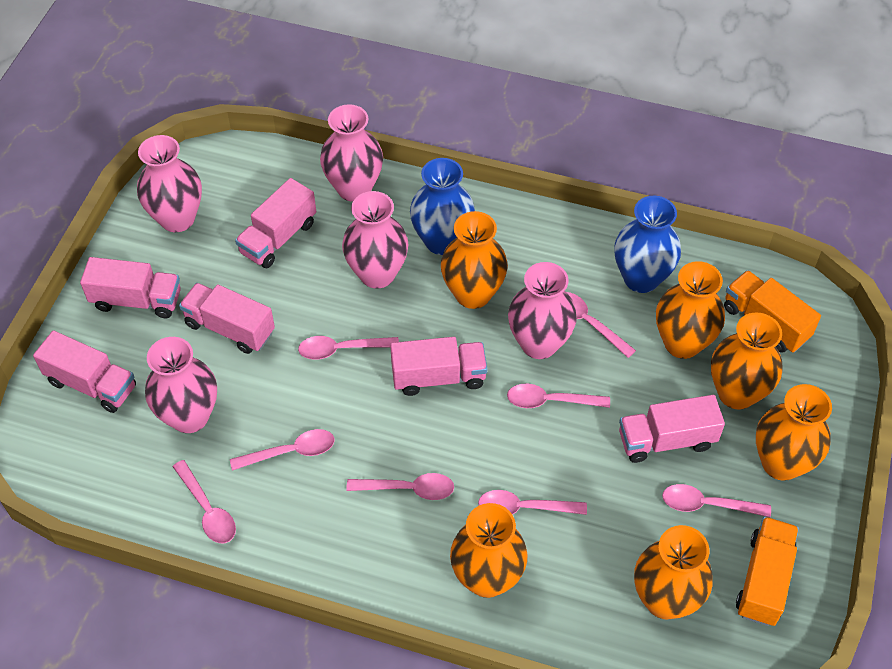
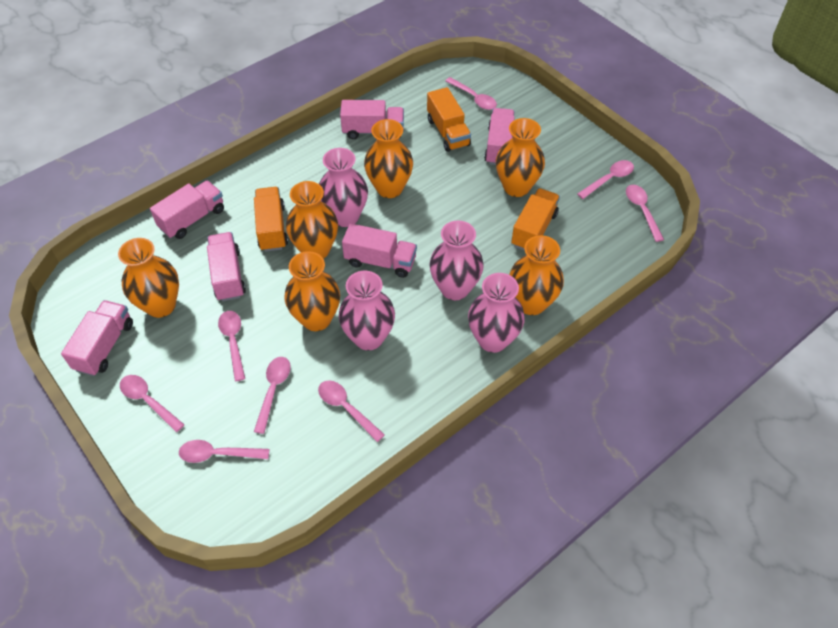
blue vase: [410,158,475,255] [614,196,681,293] = 2 -> none = 0
orange truck: [724,270,821,353] [736,517,799,626] = 2 -> [254,187,288,252] [427,87,471,152] [511,188,560,251] = 3
pink vase: [137,135,202,232] [145,337,217,433] [320,104,383,202] [342,191,408,289] [508,262,577,359] = 5 -> [319,148,368,227] [339,271,395,350] [429,221,484,300] [468,273,525,353] = 4

